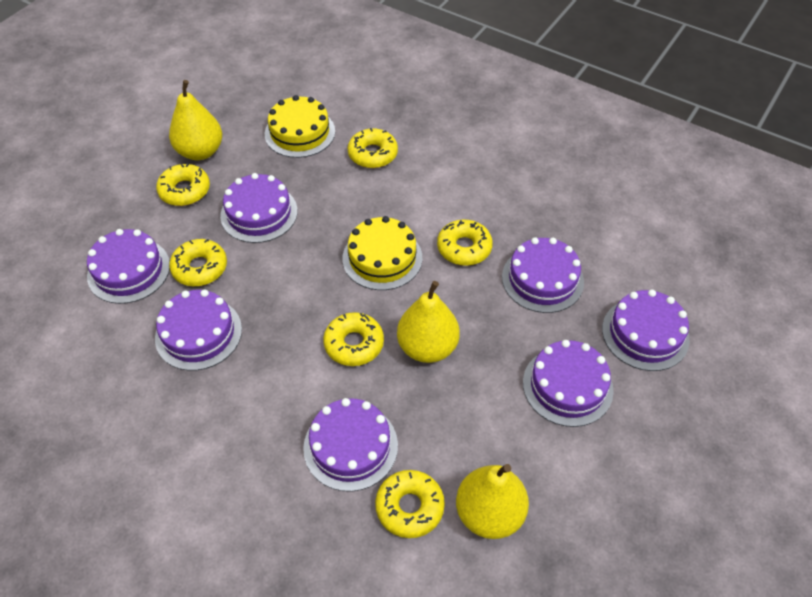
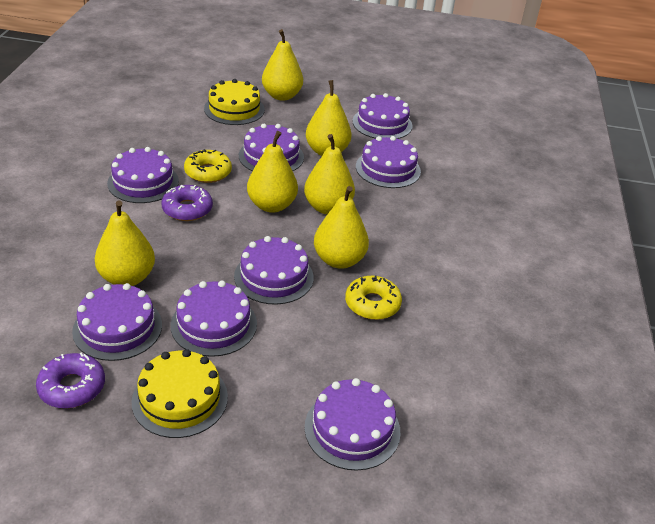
purple cake: [87,229,170,304] [155,289,242,371] [220,173,298,243] [303,398,398,492] [502,237,584,313] [523,340,614,427] [602,289,690,371] = 7 -> [72,283,162,361] [107,147,179,203] [171,280,257,357] [234,236,314,305] [239,124,304,171] [305,378,400,471] [352,93,413,139] [356,136,421,188] = 8
purple donut: none = 0 -> [36,352,105,408] [162,185,213,221] = 2
yellow donut: [156,163,210,206] [169,239,227,286] [323,312,384,366] [348,128,398,168] [375,470,445,538] [437,219,493,266] = 6 -> [184,149,232,183] [345,275,402,320] = 2
yellow pear: [169,80,222,160] [397,281,460,363] [456,464,529,539] = 3 -> [95,201,155,286] [247,131,298,213] [262,29,303,101] [304,134,355,214] [306,80,352,156] [314,186,369,268] = 6

